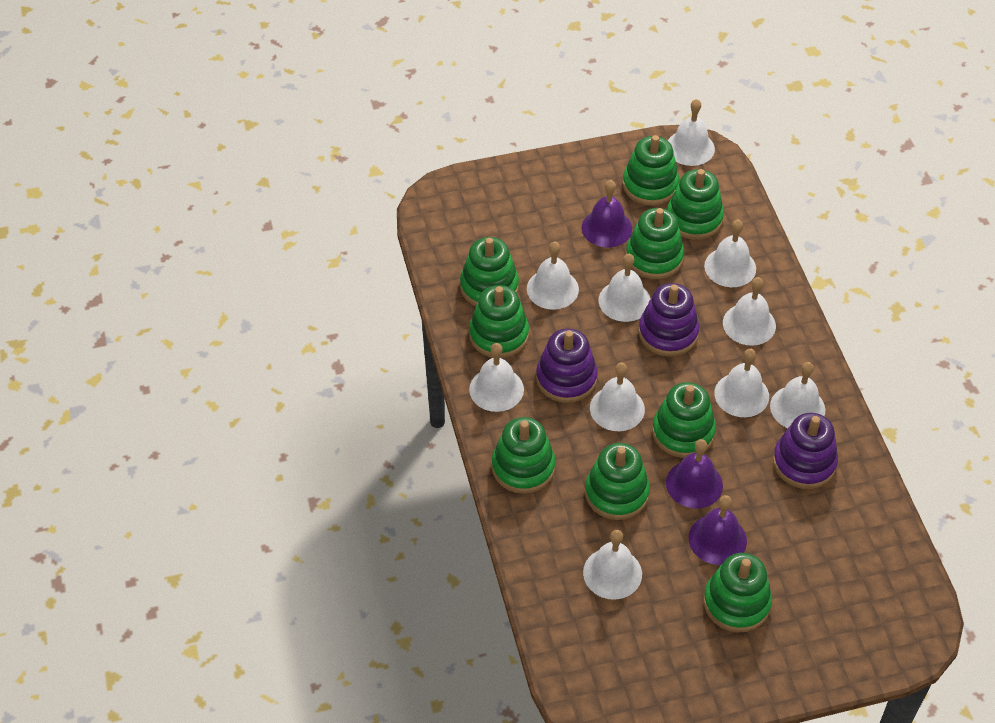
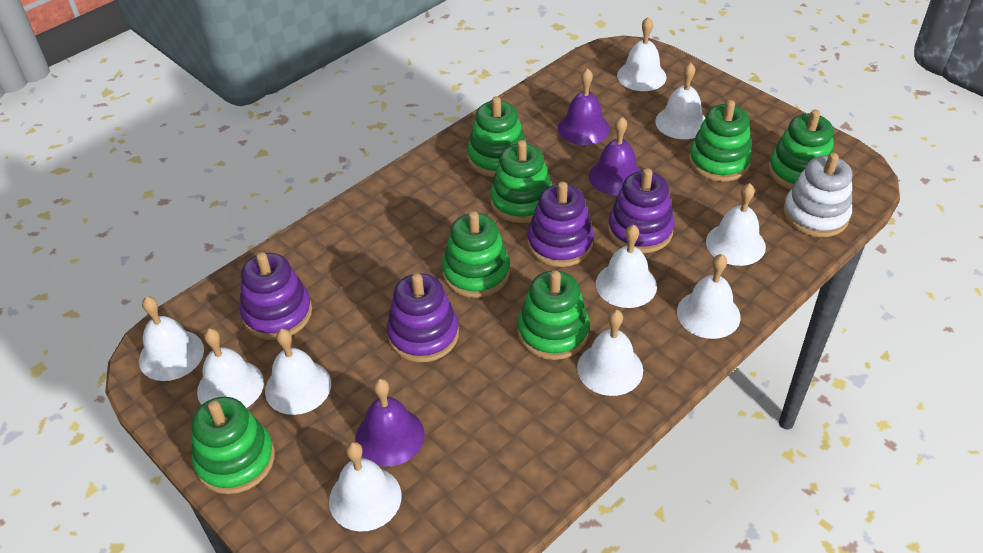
green stacking toy: [460,237,519,306] [469,285,529,358] [492,417,555,494] [585,443,650,520] [623,135,679,206] [626,208,684,279] [652,382,716,458] [667,169,724,240] [703,553,772,633] = 9 -> [191,397,275,494] [442,211,510,298] [467,96,526,177] [490,140,552,223] [518,270,590,360] [689,100,752,182] [768,110,834,190] = 7
purple stacking toy: [536,328,598,403] [638,283,699,357] [773,413,838,489] = 3 -> [240,252,312,340] [387,273,459,362] [527,182,594,267] [608,168,675,253] = 4
white stacking toy: none = 0 -> [783,152,852,237] = 1

